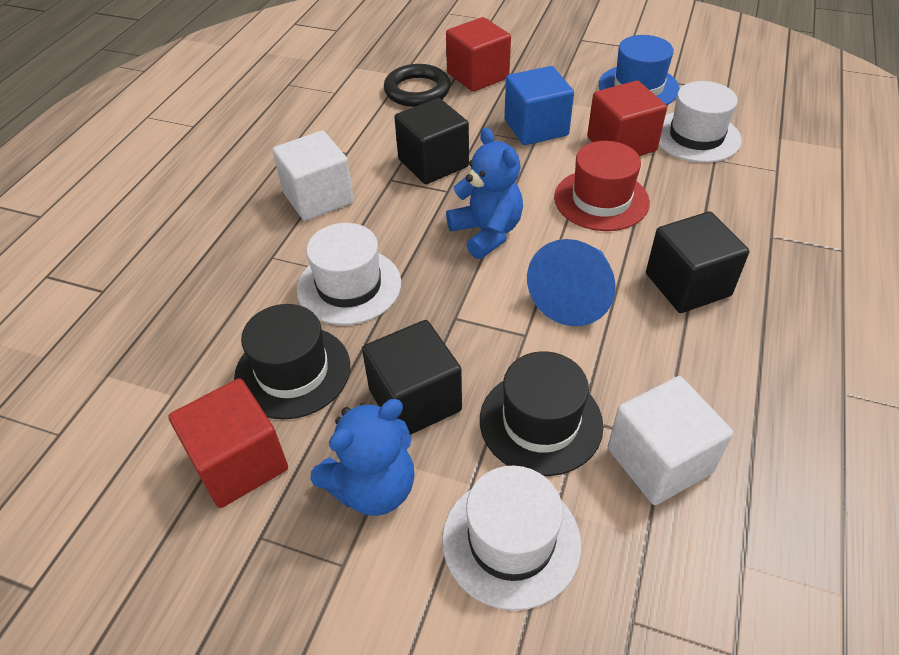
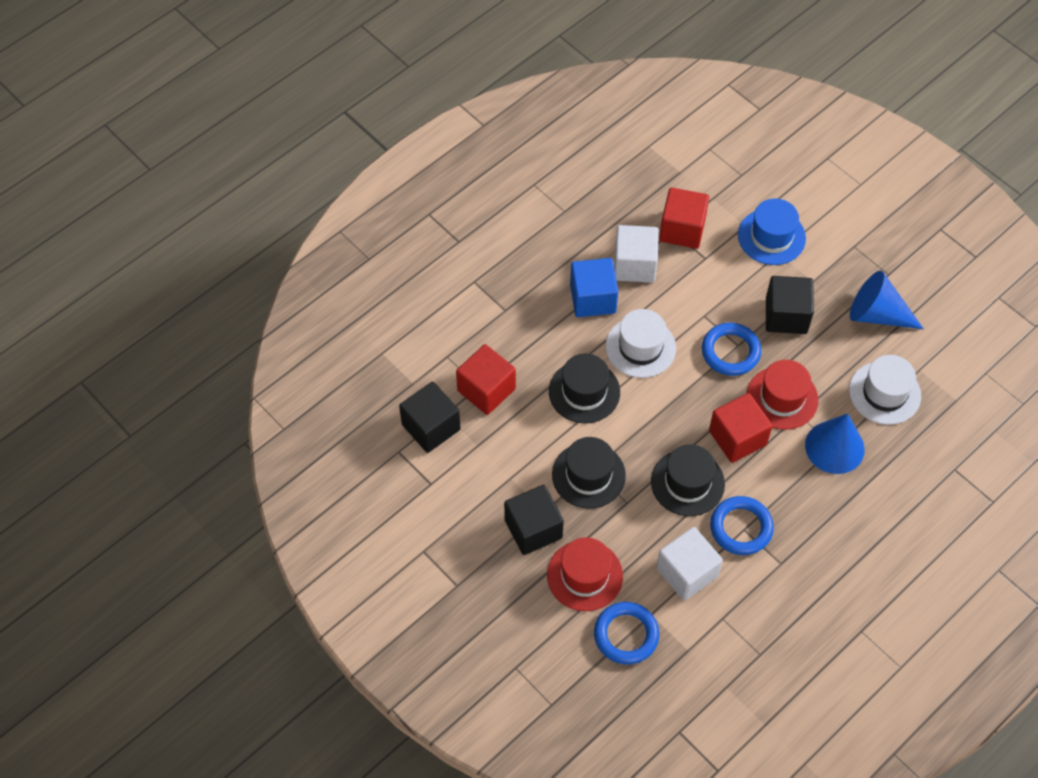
black hat: [234,304,350,419] [480,351,604,476] = 2 -> [549,353,620,423] [552,437,626,509] [651,444,725,516] = 3
black ring: [384,64,451,107] = 1 -> none = 0
blue cone: [527,239,616,326] = 1 -> [805,413,865,474] [850,271,924,329] = 2
blue ring: none = 0 -> [594,602,659,665] [702,323,761,376] [710,496,774,555] = 3
blue teddy bear: [311,399,415,516] [446,128,523,259] = 2 -> none = 0
red hat: [554,141,650,231] = 1 -> [547,537,623,611] [747,360,819,430] = 2
white hat: [297,223,401,325] [442,466,581,610] [659,81,742,163] = 3 -> [605,309,676,378] [849,355,921,425] = 2

